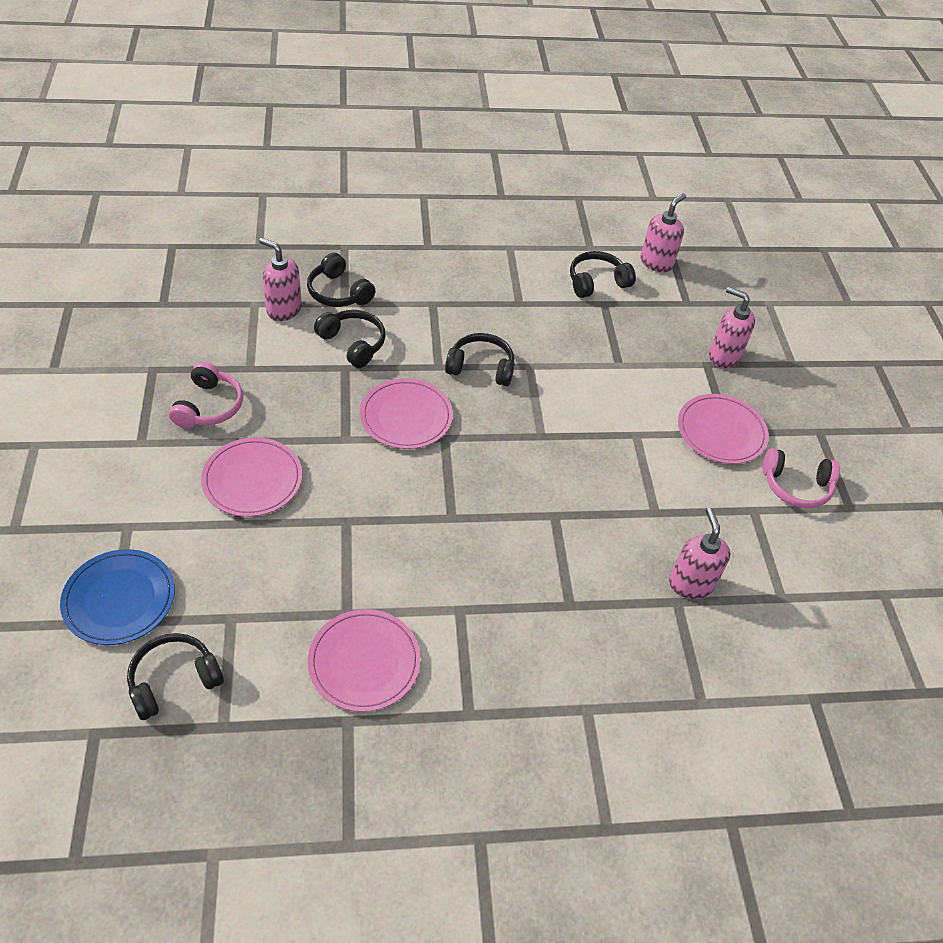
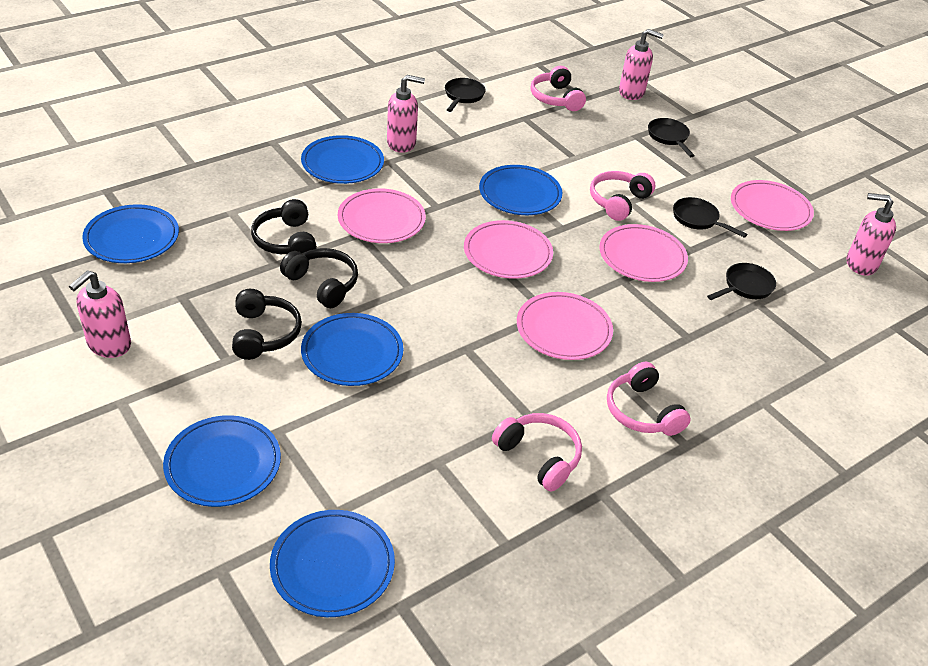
black headphones: [127,633,224,720] [307,253,376,307] [314,310,385,368] [445,333,515,386] [570,251,636,298] = 5 -> [232,289,302,360] [251,199,317,254] [280,248,358,308] = 3
black pan: none = 0 -> [445,78,486,112] [648,118,695,157] [673,197,747,238] [707,263,776,300] = 4
blue plate: [60,549,175,645] = 1 -> [82,204,179,263] [163,415,281,507] [270,510,395,617] [301,135,384,184] [301,313,403,386] [479,165,562,215] = 6
pink headphones: [169,361,243,428] [763,448,840,508] = 2 -> [492,413,582,492] [530,66,586,111] [590,171,655,221] [607,362,691,436] = 4
pink plate: [201,437,302,517] [308,609,421,712] [360,378,453,449] [678,394,769,464] = 4 -> [338,188,426,243] [464,220,553,279] [517,292,613,360] [599,224,688,282] [731,180,814,231] = 5

